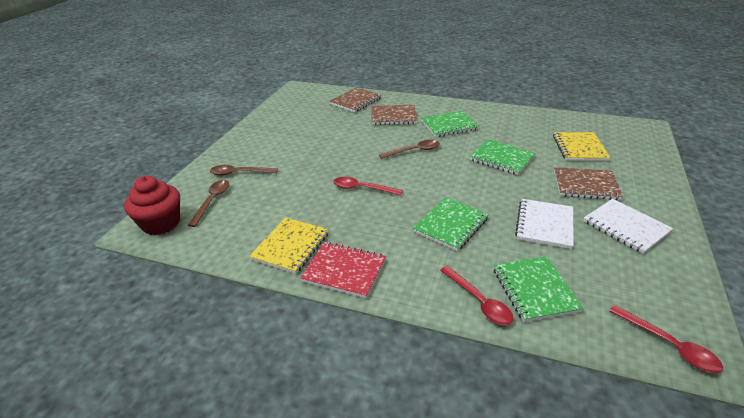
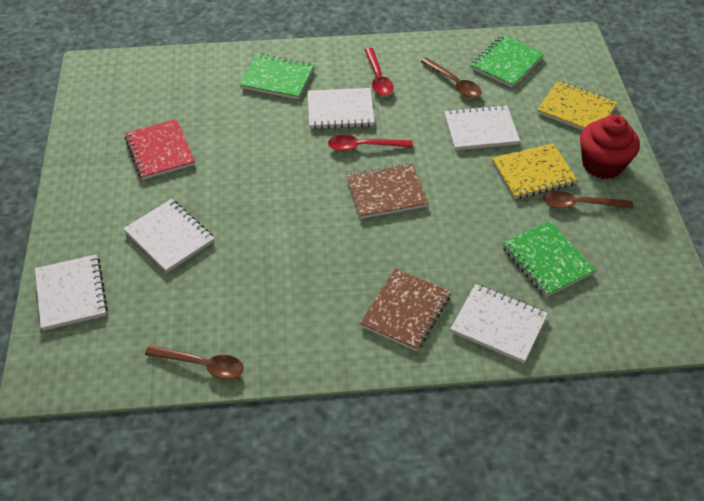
brown notebook: [329,87,382,112] [372,105,417,125] [554,167,623,200] = 3 -> [346,163,429,219] [360,268,451,351] = 2
green notebook: [413,197,489,251] [421,111,479,137] [469,139,536,175] [493,256,584,322] = 4 -> [239,54,314,99] [471,35,544,88] [502,221,596,297] = 3
red spoon: [334,177,403,195] [440,266,513,325] [609,305,723,373] = 3 -> [328,135,413,151] [364,48,394,96] = 2
white notebook: [515,199,574,249] [583,199,673,254] = 2 -> [35,255,108,331] [123,199,215,273] [308,88,375,129] [444,105,520,150] [450,284,548,363] = 5

